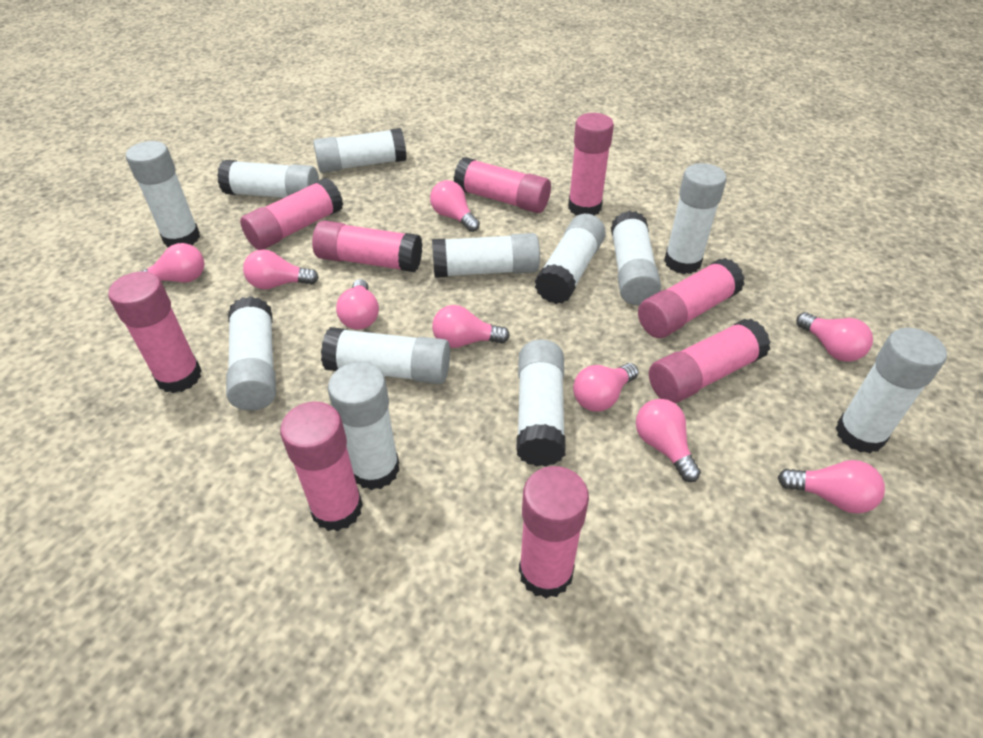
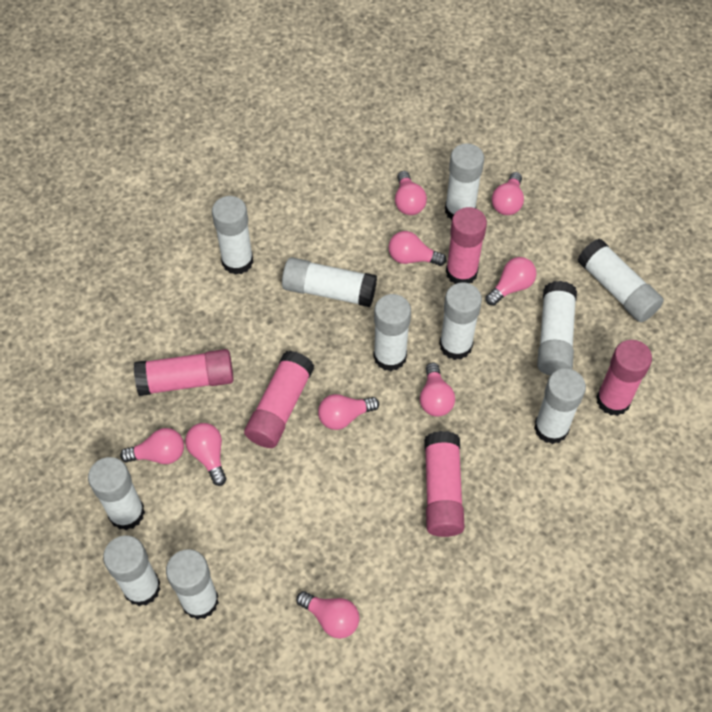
pink glue stick: [108,272,202,393] [240,178,343,250] [280,401,363,531] [312,221,422,272] [454,157,551,213] [519,466,589,598] [568,113,614,216] [638,258,745,338] [649,319,771,404] = 9 -> [134,349,234,396] [244,351,314,448] [424,431,465,537] [446,207,487,284] [596,340,652,416] = 5
white glue stick: [126,141,200,247] [217,160,319,198] [226,296,276,411] [313,128,407,173] [321,327,450,384] [328,362,400,490] [432,233,540,278] [516,339,566,466] [535,214,606,304] [611,211,661,305] [664,163,727,274] [835,328,947,453] = 12 -> [88,457,145,530] [103,535,161,606] [166,549,219,620] [212,196,253,275] [282,257,377,307] [373,294,411,371] [439,283,482,360] [445,143,484,221] [534,368,586,444] [537,281,577,375] [578,239,664,322] = 11

